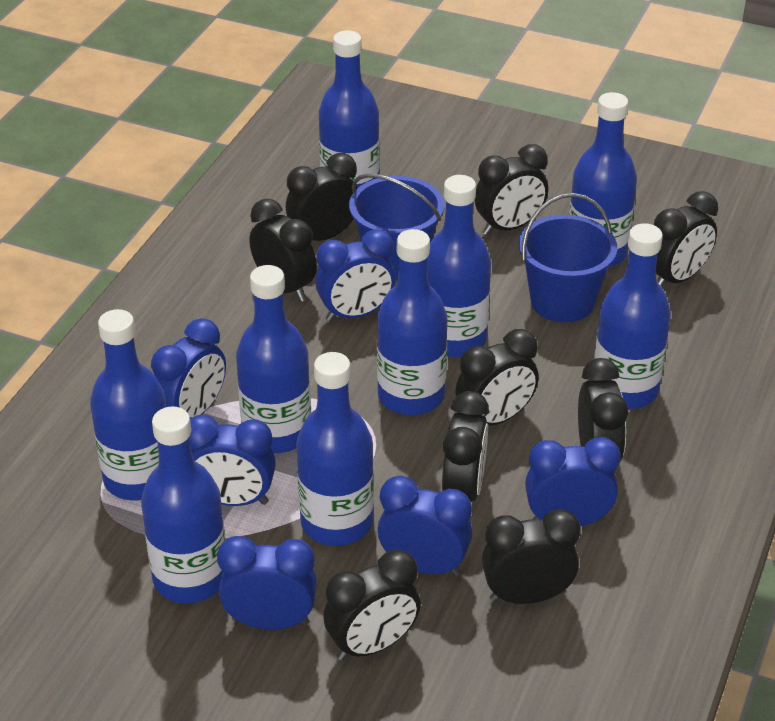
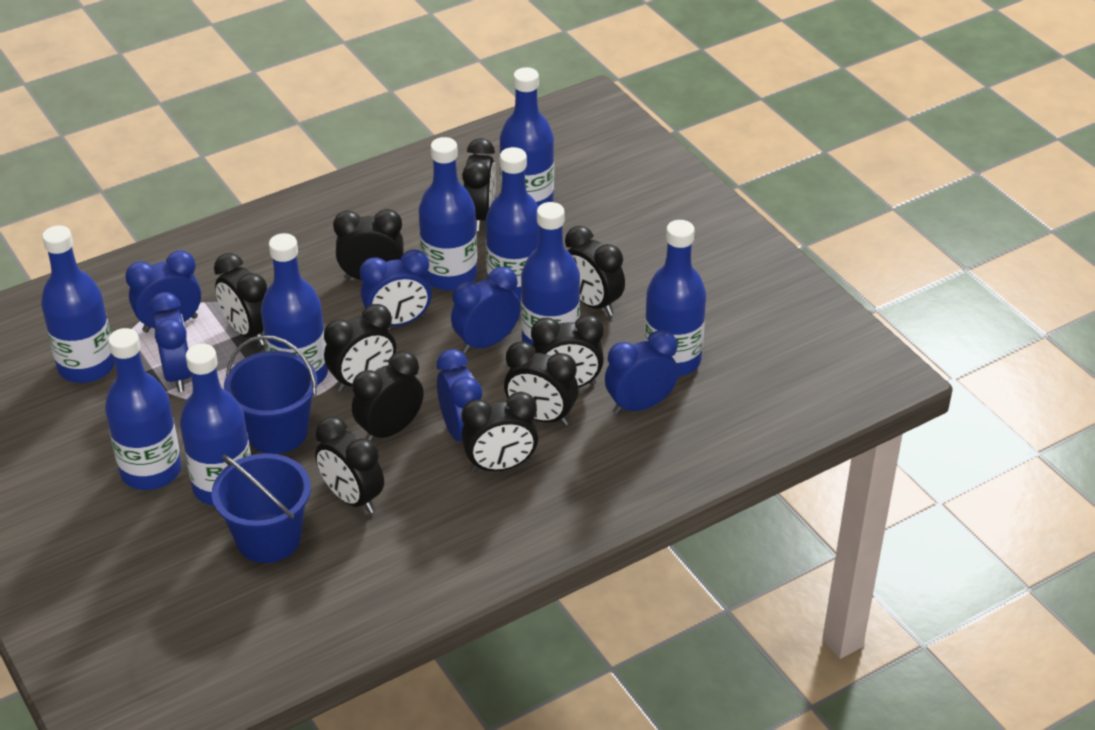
black clock: [249,199,317,302] [286,153,357,241] [323,549,421,661] [442,391,489,502] [455,329,539,426] [475,144,548,235] [482,509,581,604] [578,358,628,462] [654,191,718,287] = 9 -> [214,253,267,346] [315,416,384,513] [324,304,396,392] [333,209,404,280] [352,351,424,441] [461,392,539,472] [462,138,496,231] [504,341,578,426] [531,315,604,388] [565,226,625,316] = 10

